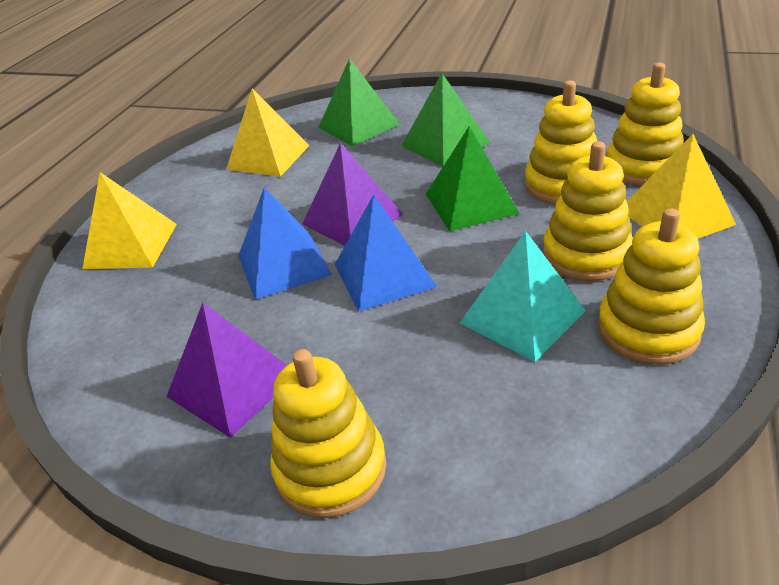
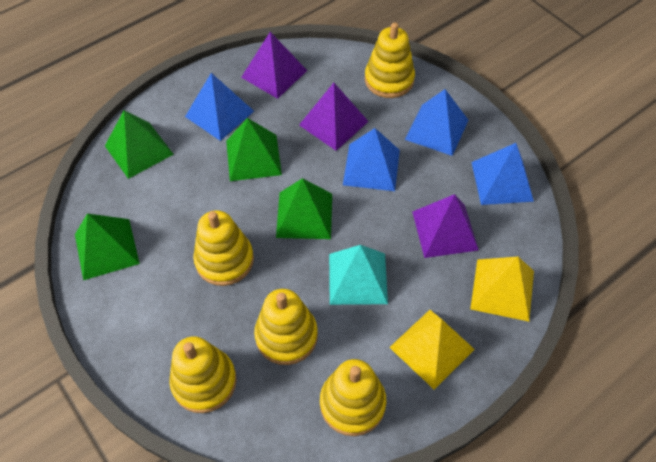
blue pyramid: [238,187,332,300] [335,194,437,312] = 2 -> [185,73,254,141] [343,128,400,191] [405,89,468,156] [471,143,534,205] = 4
green pyramid: [318,58,400,146] [401,73,490,167] [426,126,520,231] = 3 -> [75,214,140,280] [105,110,174,179] [226,118,282,181] [276,178,332,239] = 4
purple pyramid: [167,302,287,438] [302,143,403,246] = 2 -> [241,32,307,99] [299,83,369,151] [412,194,479,258] = 3
yellow pyramid: [82,172,177,269] [226,89,310,177] [627,134,736,239] = 3 -> [389,310,475,390] [470,257,534,322] = 2

